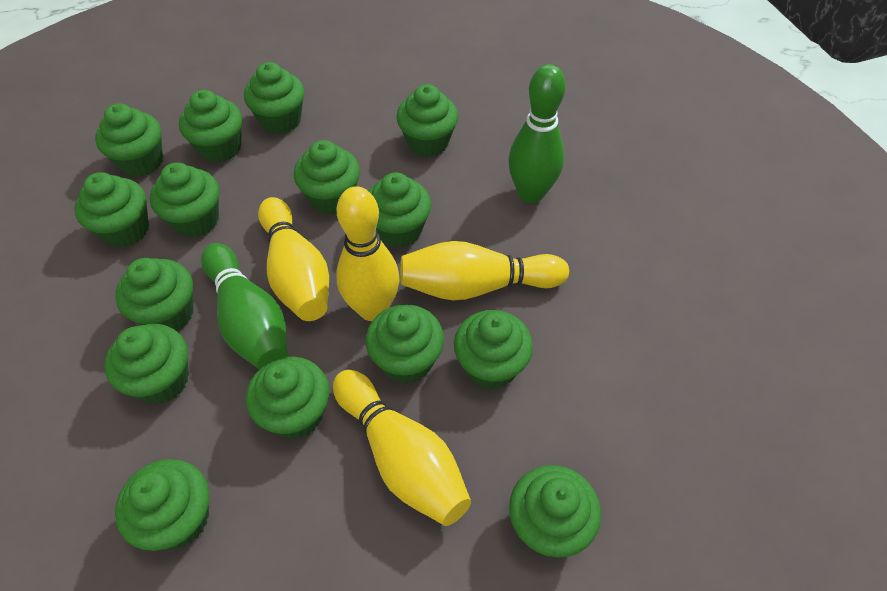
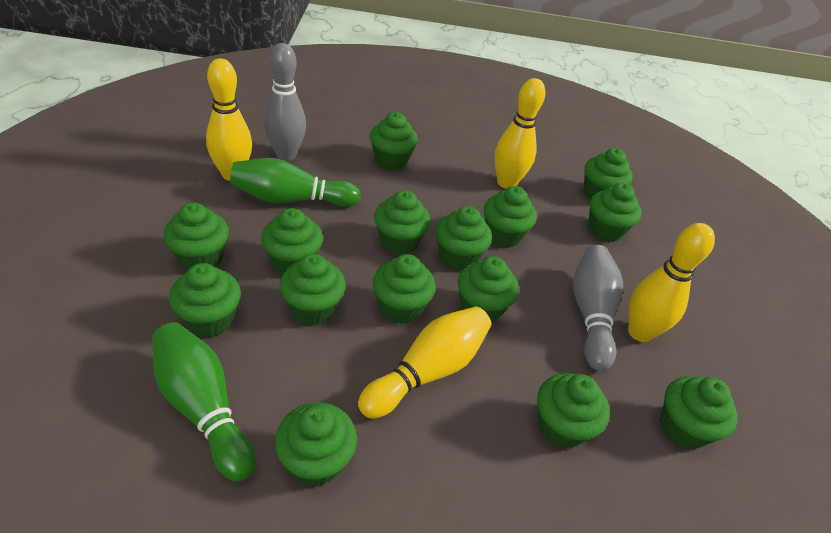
grey bowling pin: none = 0 -> [264,43,306,160] [573,245,623,371] = 2

